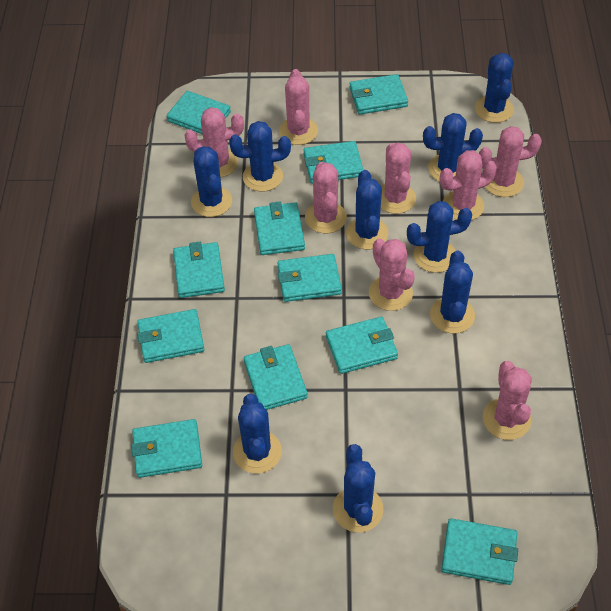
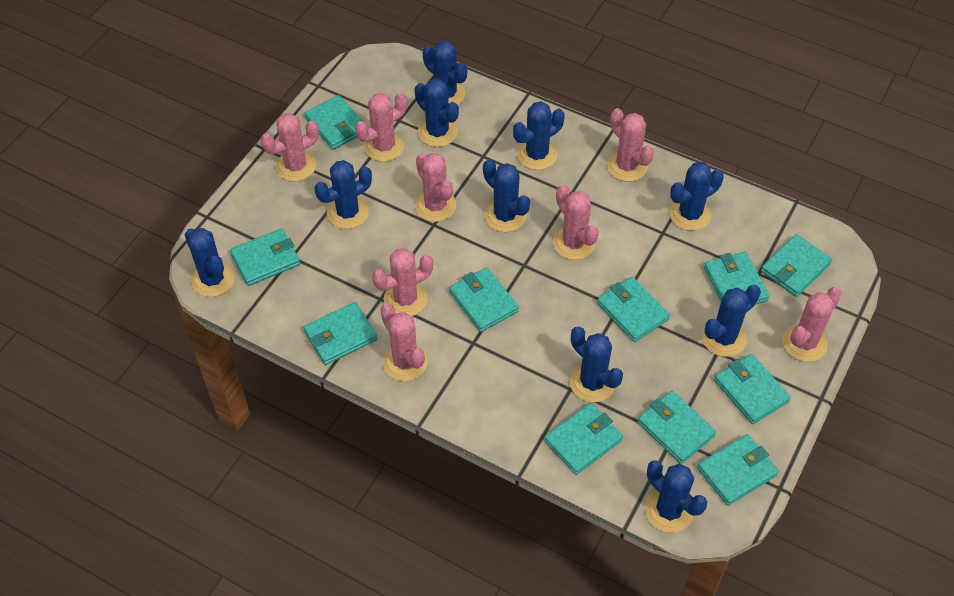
blue cactus: [191,147,232,217] [229,121,291,192] [233,394,282,473] [333,444,383,532] [346,170,388,249] [407,201,472,273] [423,113,483,182] [430,251,475,333] [475,53,514,123] = 9 -> [185,228,235,297] [315,160,372,229] [414,78,459,147] [423,40,467,105] [483,159,530,232] [513,101,565,170] [570,326,623,402] [645,460,707,533] [669,162,724,231] [702,285,761,357] = 10

